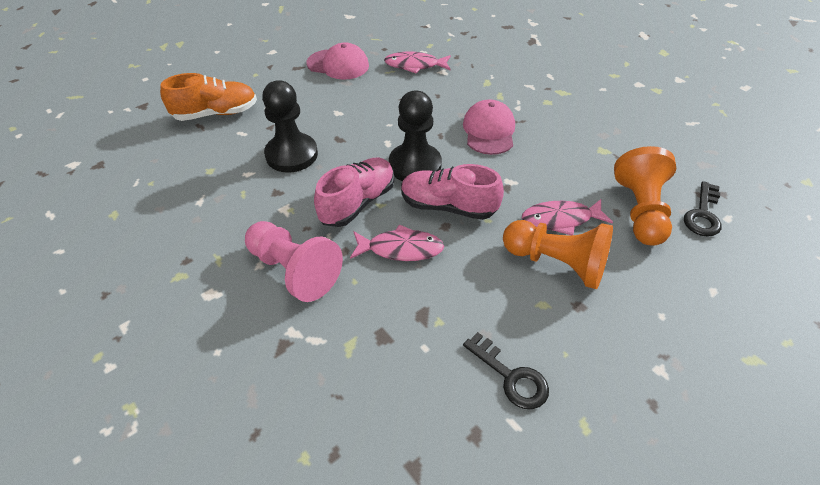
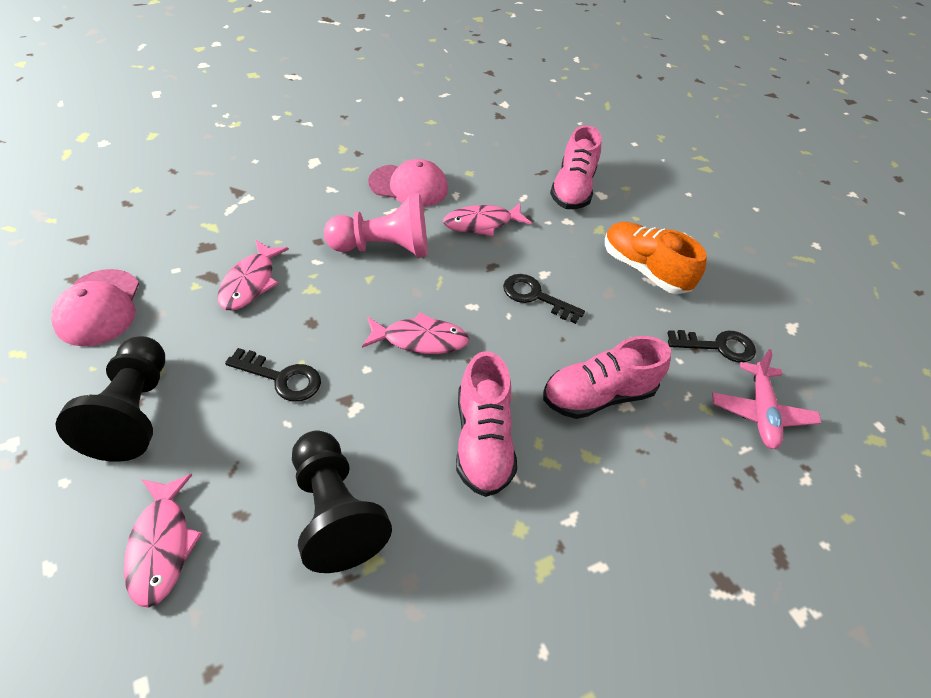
black key: [463,332,549,409] [684,181,722,237] = 2 -> [225,348,321,402] [503,274,585,324] [667,330,756,362] = 3
orange pawn: [503,220,613,289] [614,146,676,246] = 2 -> none = 0
pink fish: [350,224,444,261] [384,52,451,73] [522,199,613,235] = 3 -> [124,474,202,608] [218,240,289,310] [362,312,470,354] [443,203,532,236] = 4
pink plane: none = 0 -> [712,349,821,449] = 1
pink shoe: [314,158,394,227] [401,164,504,220] = 2 -> [456,351,517,497] [543,336,671,419] [550,125,602,209] = 3

